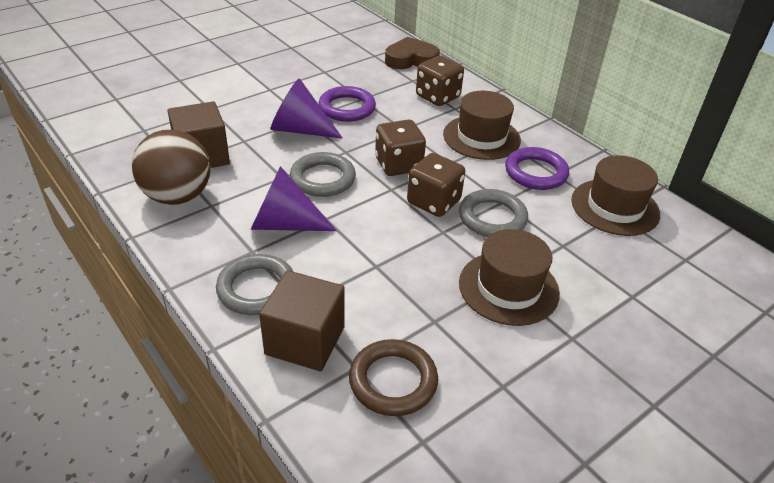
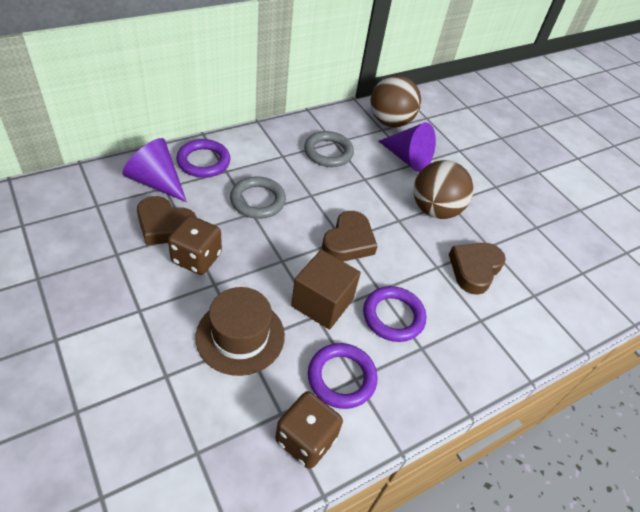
brown ball: [132,129,211,205] = 1 -> [370,75,421,127] [414,160,473,219] = 2
brown cube: [167,101,230,168] [259,270,345,371] = 2 -> [291,250,361,329] = 1
brown dice: [375,119,426,176] [407,153,465,217] [416,55,464,106] = 3 -> [168,215,222,275] [275,391,343,469] = 2
brown hat: [443,91,521,160] [459,229,560,326] [571,155,660,236] = 3 -> [195,287,285,376] = 1
brown heart: [385,37,440,69] = 1 -> [137,196,196,246] [322,211,377,262] [449,243,506,295] = 3
brown ring: [349,339,438,416] = 1 -> none = 0
grey ring: [216,254,293,315] [290,152,356,197] [459,189,528,237] = 3 -> [230,176,286,219] [304,131,354,167] = 2
purple ring: [318,86,376,122] [505,147,569,190] = 2 -> [176,139,230,178] [308,343,378,409] [363,286,426,342] = 3

